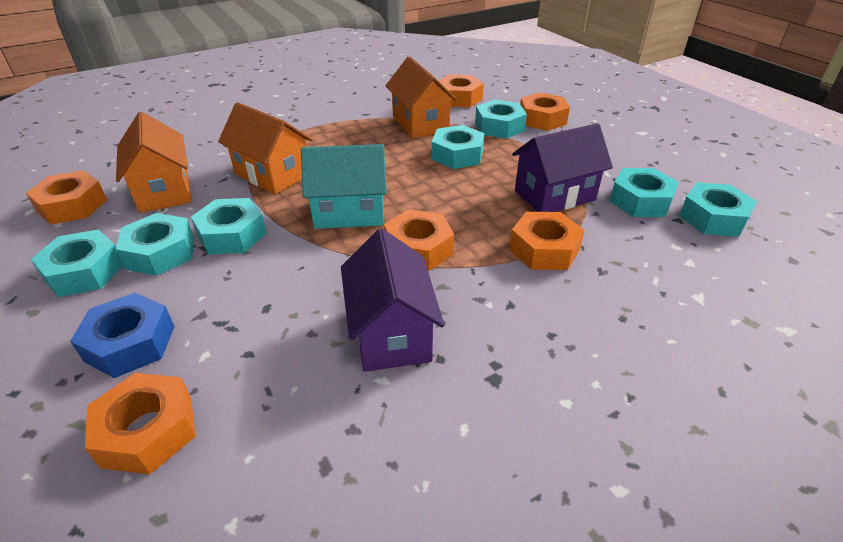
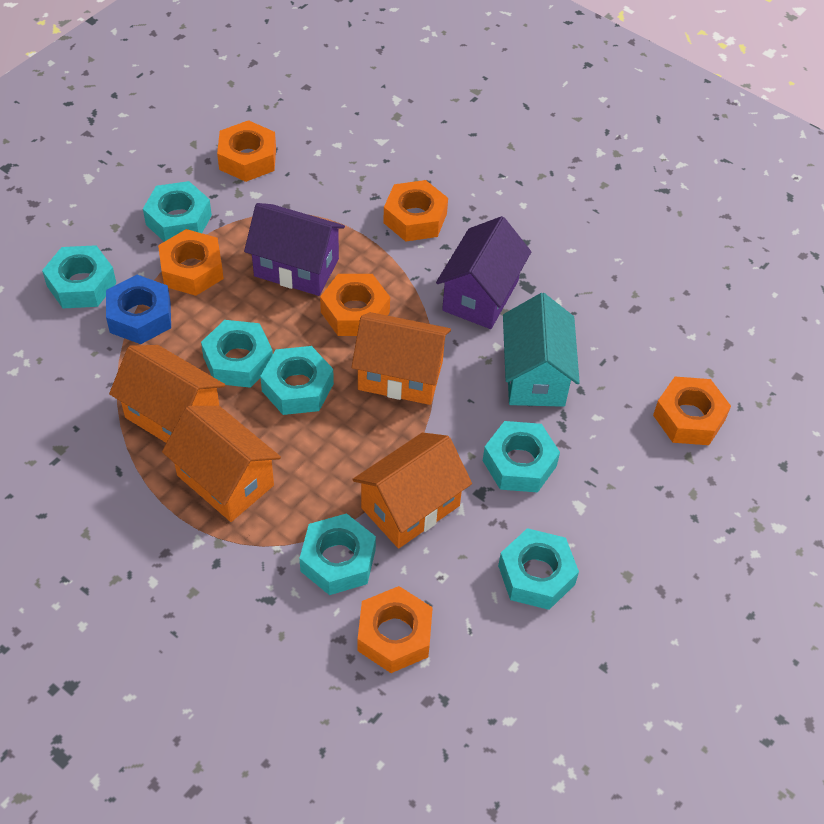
orange house: [116,112,192,213] [218,102,312,194] [386,56,457,138] = 3 -> [109,345,225,443] [162,406,281,522] [352,312,451,405] [352,432,472,549] = 4

